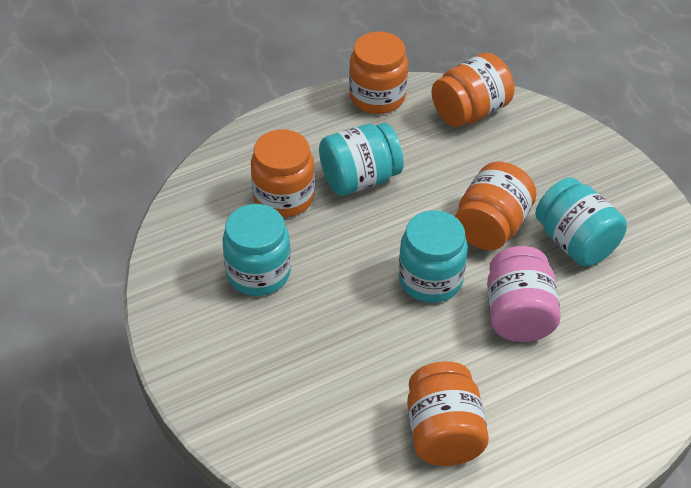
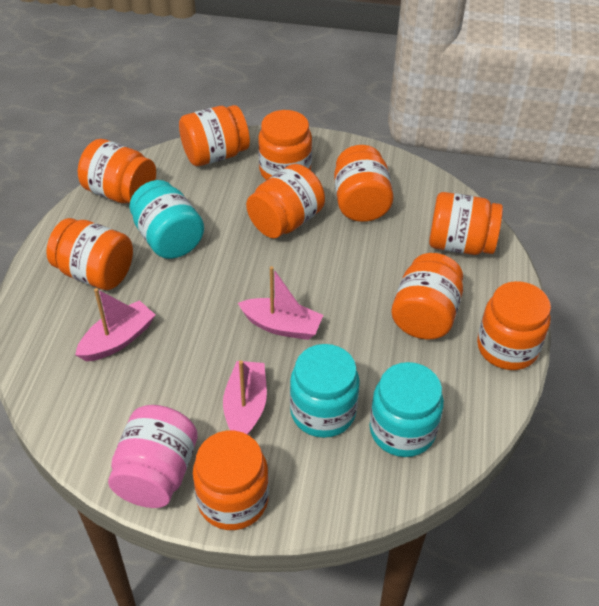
orange jar: [251,129,315,217] [349,32,408,114] [407,361,489,466] [432,53,514,127] [455,162,537,250] = 5 -> [46,218,133,290] [78,139,156,203] [179,105,250,166] [193,431,269,530] [246,164,325,238] [258,110,312,180] [334,145,394,222] [391,253,463,339] [429,192,503,255] [477,281,551,370] = 10
pink boat: none = 0 -> [75,288,155,361] [223,360,267,435] [238,266,323,340] = 3
turquoise jar: [222,204,291,296] [319,123,404,196] [398,210,468,303] [535,177,627,266] = 4 -> [129,180,204,259] [290,344,360,438] [369,362,444,457] = 3

